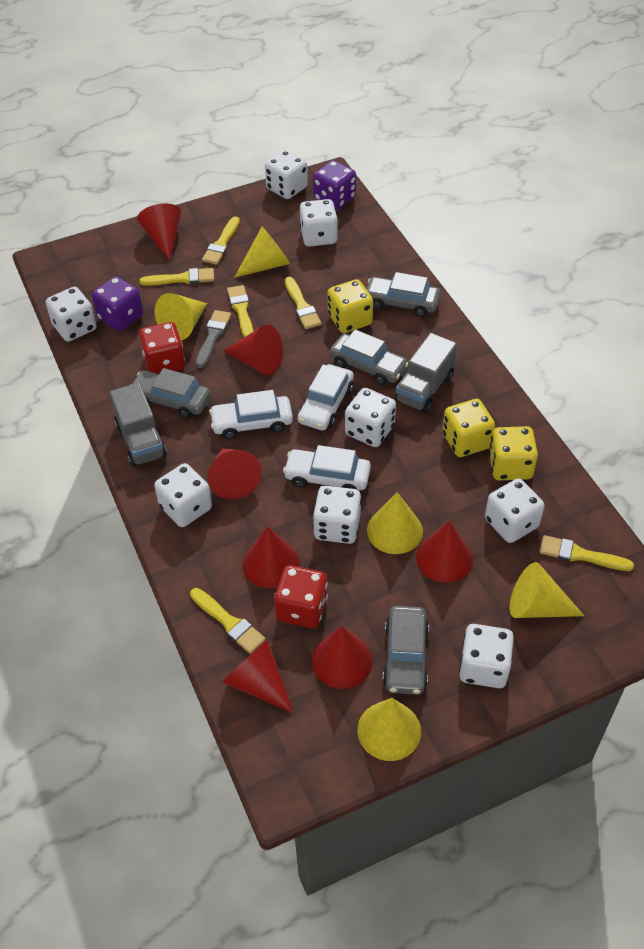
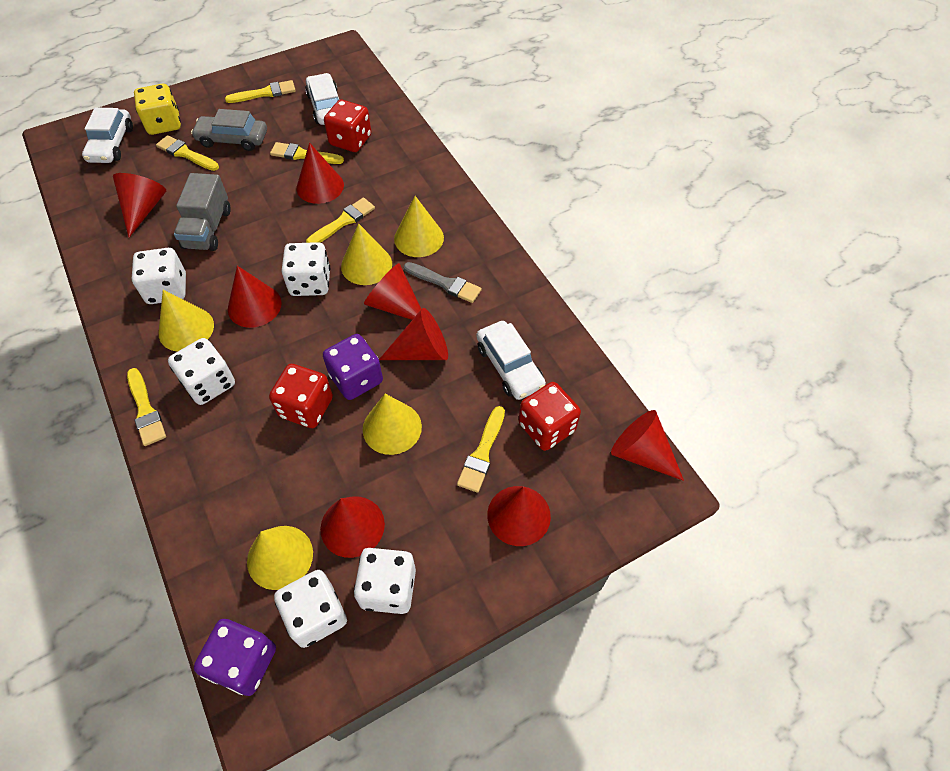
grey car: [130,368,211,418] [330,329,408,385] [366,272,441,317] [383,606,429,695] = 4 -> [191,109,267,151] = 1
grey truck: [110,383,167,467] [395,333,457,413] = 2 -> [174,173,231,251] = 1
red cone: [137,203,181,261] [208,448,262,500] [222,639,294,713] [223,325,283,375] [242,526,300,588] [312,626,373,689] [416,520,473,583] = 7 -> [113,173,166,237] [228,266,282,328] [296,143,344,204] [320,496,385,558] [364,263,421,320] [379,308,448,360] [487,486,551,546] [611,410,684,481] = 8
red dice: [139,322,185,374] [274,565,328,628] = 2 -> [269,364,333,428] [324,100,371,152] [518,382,581,451] = 3
white dice: [46,287,97,342] [154,463,212,527] [265,150,308,199] [300,199,338,247] [313,486,361,544] [345,388,396,447] [459,624,514,688] [485,478,544,543] = 8 -> [132,248,186,304] [168,338,235,405] [274,570,347,648] [282,242,330,296] [354,548,416,614] = 5
yellow dice: [328,279,373,333] [442,399,495,457] [489,426,538,480] = 3 -> [134,84,181,135] = 1

